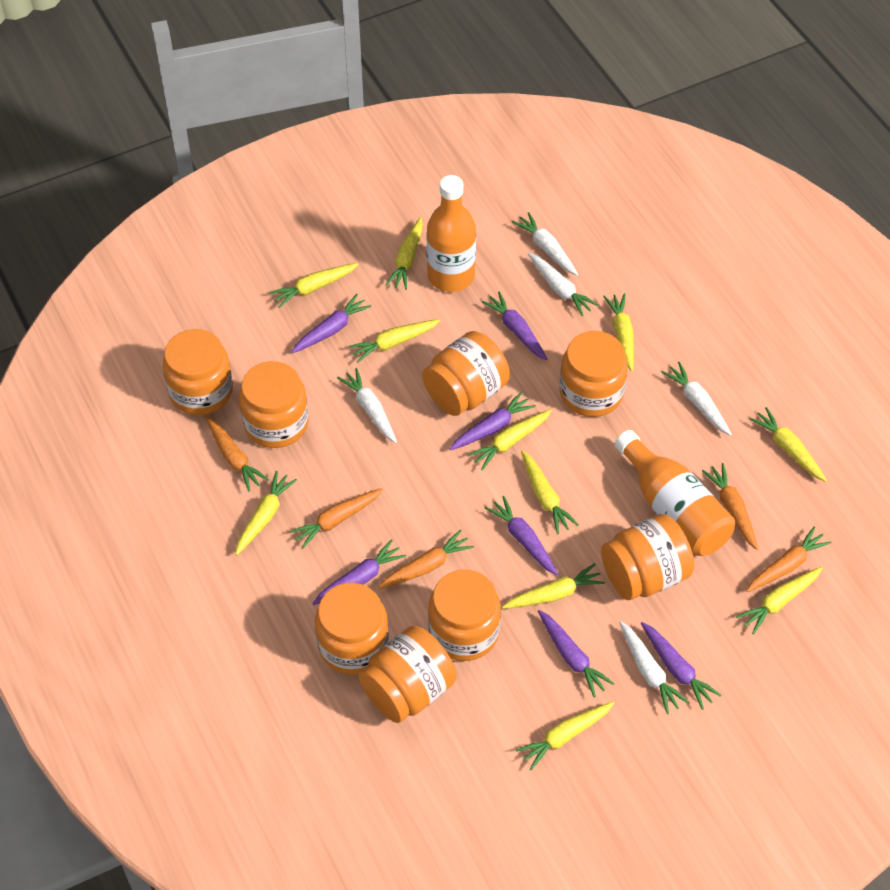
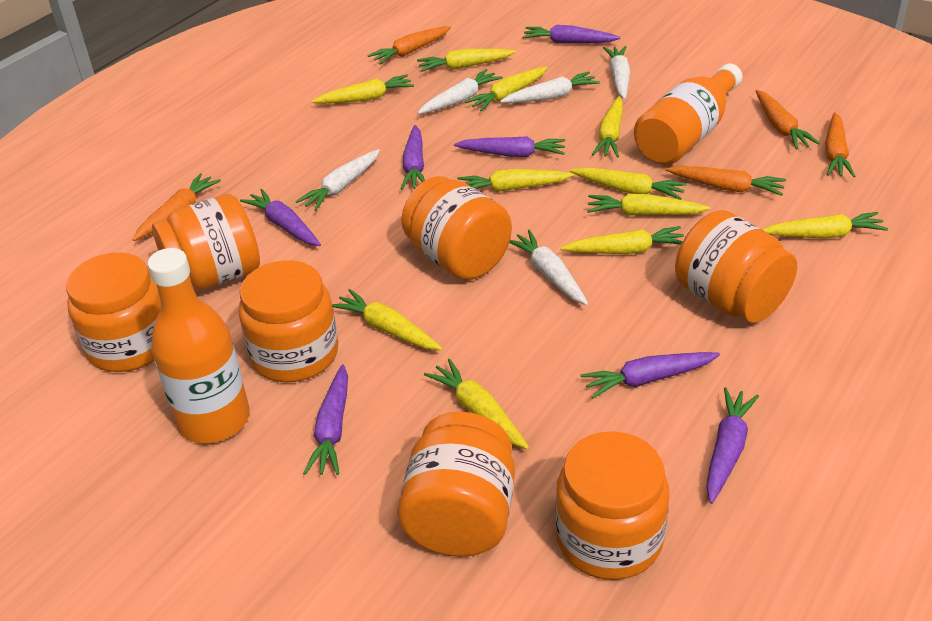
orange jar: [163,329,233,415] [239,361,309,448] [315,583,389,675] [358,626,456,723] [422,331,510,416] [428,569,501,661] [560,331,628,417] [601,514,694,600] = 8 -> [66,253,161,372] [152,194,260,291] [239,260,338,382] [397,412,515,557] [401,176,512,280] [555,431,669,580] [675,210,797,323] = 7

